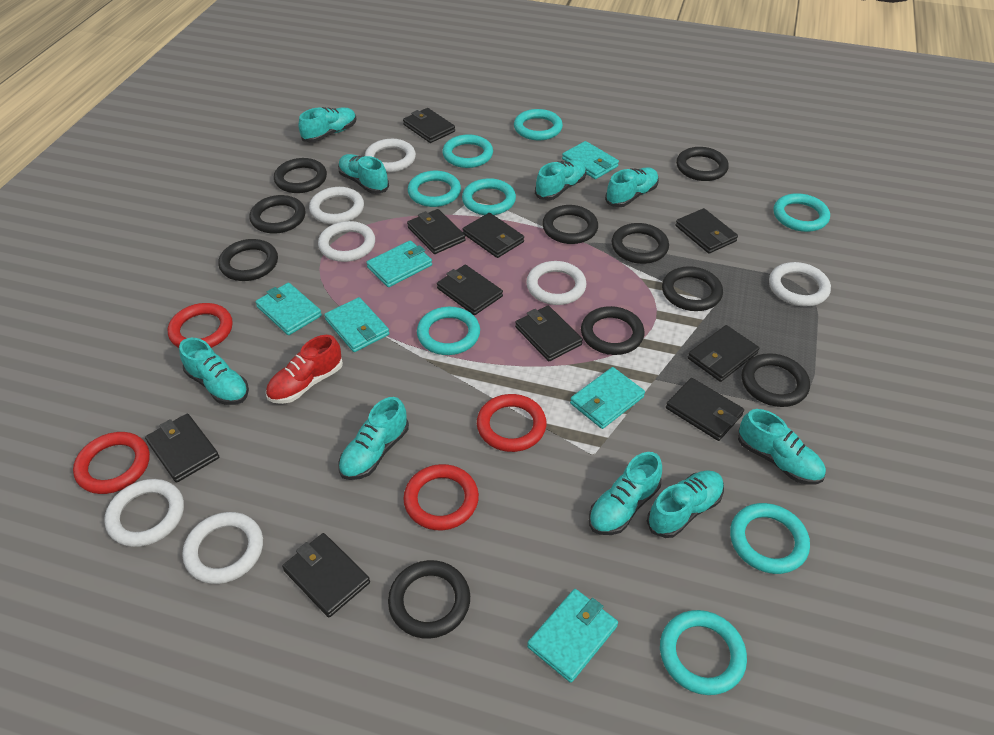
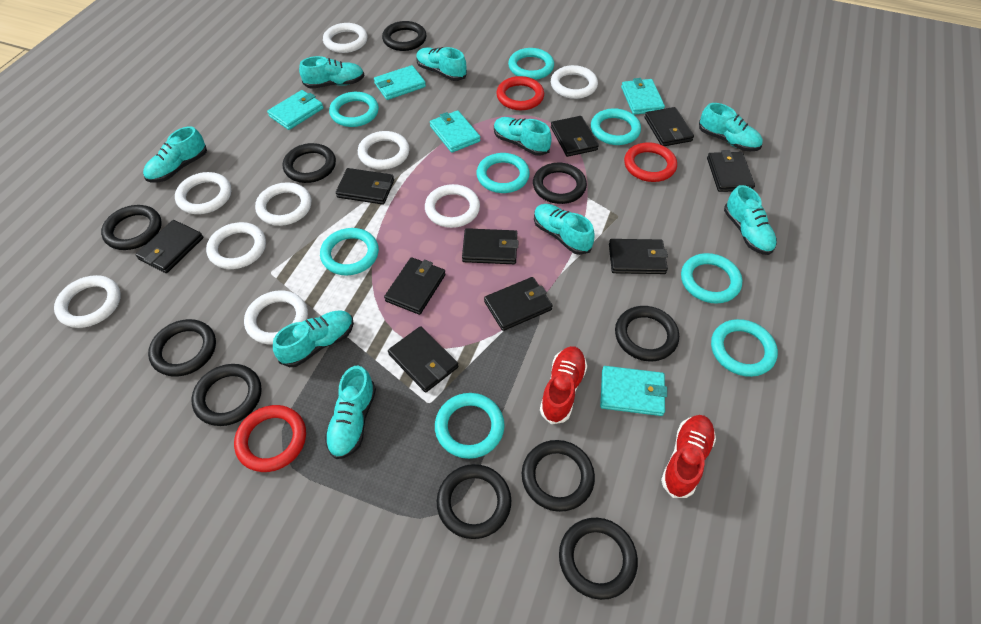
red ring: [73,432,150,494] [168,303,233,348] [403,464,479,530] [477,394,546,452] = 4 -> [234,405,306,472] [496,76,544,110] [624,142,677,182] = 3
red shoe: [266,335,343,404] = 1 -> [540,346,587,424] [661,415,716,498] = 2
turquoise wallet: [255,283,322,335] [324,297,389,352] [367,240,432,287] [527,589,618,683] [562,141,619,179] [570,367,645,429] = 6 -> [267,90,323,130] [374,65,426,100] [430,110,480,153] [600,366,667,416] [621,78,665,115] = 5
white ring: [104,479,184,547] [182,512,263,584] [309,187,364,224] [318,221,375,262] [365,139,416,172] [526,261,587,305] [769,262,831,306] = 7 -> [54,275,121,328] [175,172,231,214] [206,222,266,269] [244,290,308,345] [255,182,311,226] [323,23,367,53] [358,131,410,170] [425,184,480,228] [551,65,598,99] = 9

